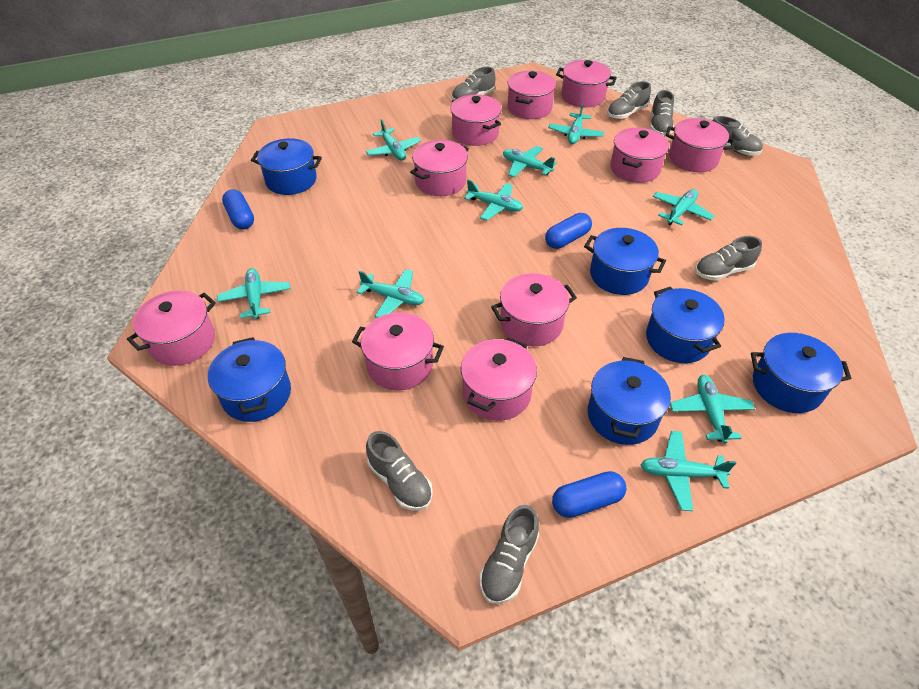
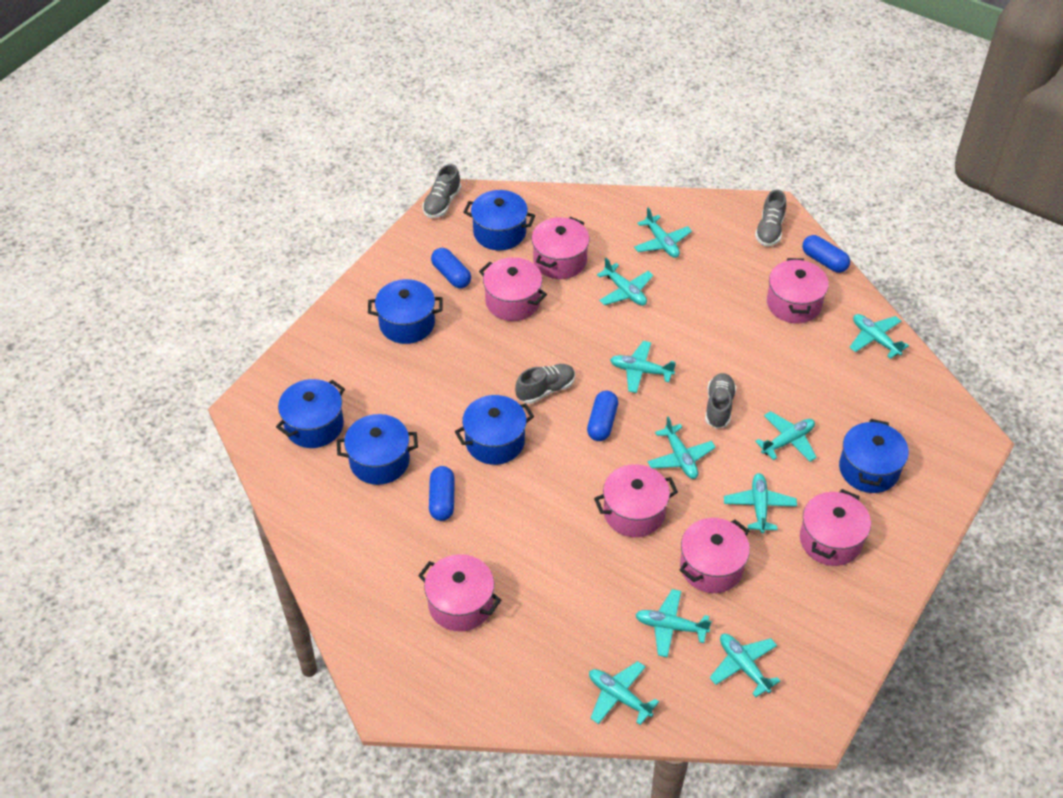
blue capsule: [222,189,254,230] [545,213,592,249] [552,471,626,518] = 3 -> [429,466,455,521] [431,248,471,288] [587,391,618,441] [802,235,850,273] = 4
grey shoe: [366,431,433,511] [452,67,495,100] [479,505,539,604] [607,81,651,119] [650,90,674,136] [695,236,762,281] [712,116,763,156] = 7 -> [422,164,461,218] [515,364,575,404] [705,373,736,429] [755,190,786,246] = 4
pink pot: [127,290,216,366] [352,312,444,390] [410,140,469,196] [450,94,502,146] [461,337,537,421] [491,273,577,346] [508,71,556,119] [556,60,617,107] [610,128,669,183] [666,118,735,172] = 10 -> [418,554,501,632] [479,257,547,321] [532,217,589,279] [594,464,678,537] [679,518,750,593] [767,258,829,323] [800,489,871,566] = 7
turquoise plane: [217,268,290,319] [357,269,424,318] [366,119,421,160] [464,180,523,220] [503,146,557,178] [548,103,604,144] [641,431,736,511] [653,189,714,226] [670,375,755,444] = 9 -> [589,661,659,725] [597,258,653,306] [610,341,676,393] [634,208,692,258] [635,589,712,658] [648,416,716,479] [710,634,780,697] [724,473,797,533] [755,411,817,462] [849,314,909,359] = 10

